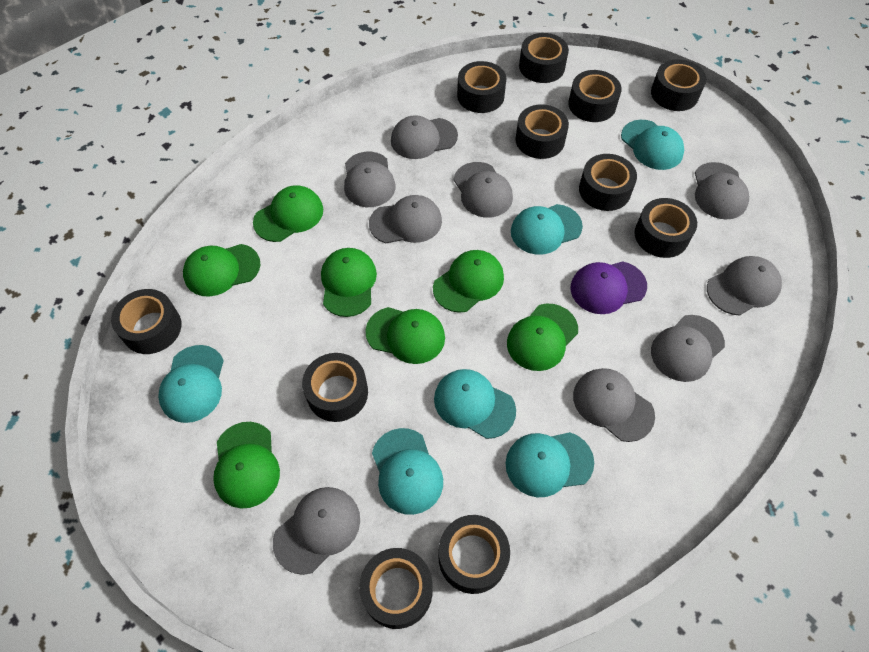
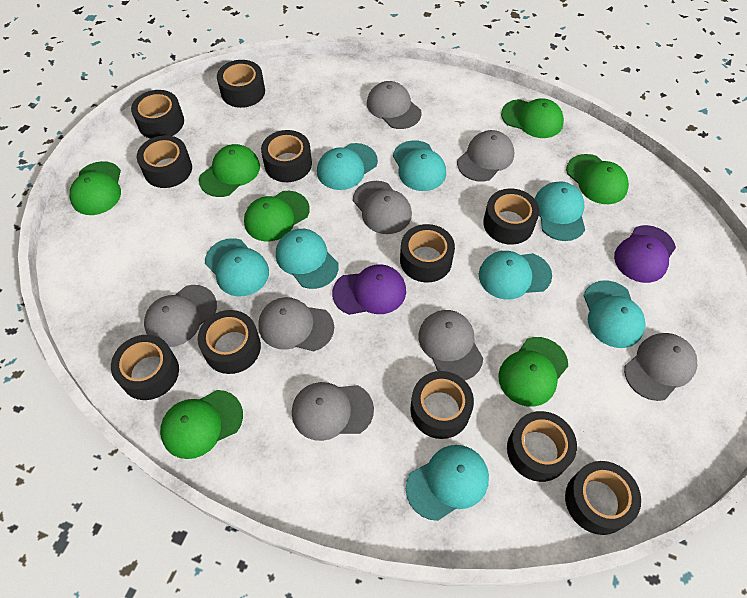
grey cap: [273,487,360,575] [344,152,395,207] [369,195,442,243] [391,115,458,159] [454,162,513,218] [573,368,655,442] [651,315,725,382] [695,162,749,220] [707,256,782,315] = 9 -> [144,285,217,347] [258,297,334,351] [292,382,374,441] [353,181,412,234] [367,81,422,129] [418,310,483,380] [457,130,514,182] [624,333,697,401] = 8
purple cap: [571,261,647,314] = 1 -> [332,264,406,315] [614,225,676,283] = 2
turquoise cap: [158,345,224,423] [372,428,443,515] [434,369,516,439] [506,432,594,497] [511,204,583,255] [621,120,684,170] = 6 -> [205,238,269,296] [276,229,339,289] [317,143,378,190] [393,140,446,191] [406,445,489,521] [479,251,552,299] [535,181,585,241] [583,281,645,348] = 8

